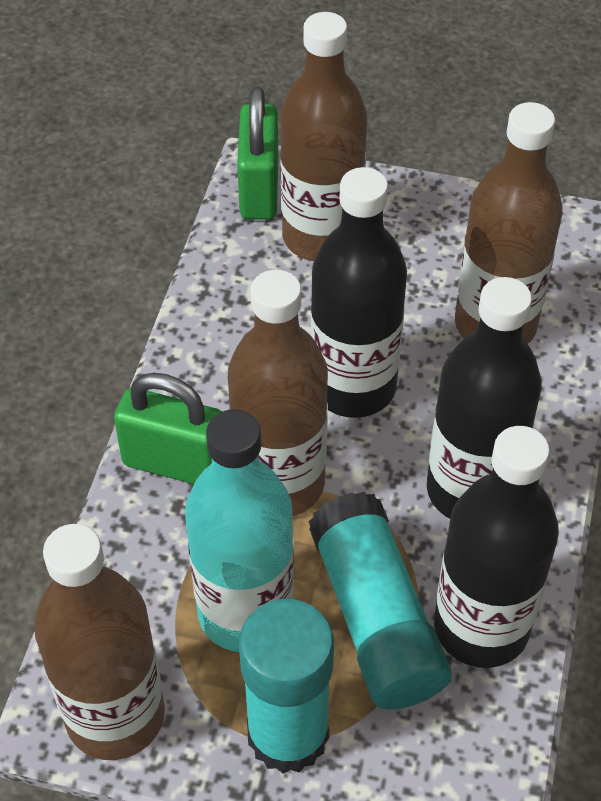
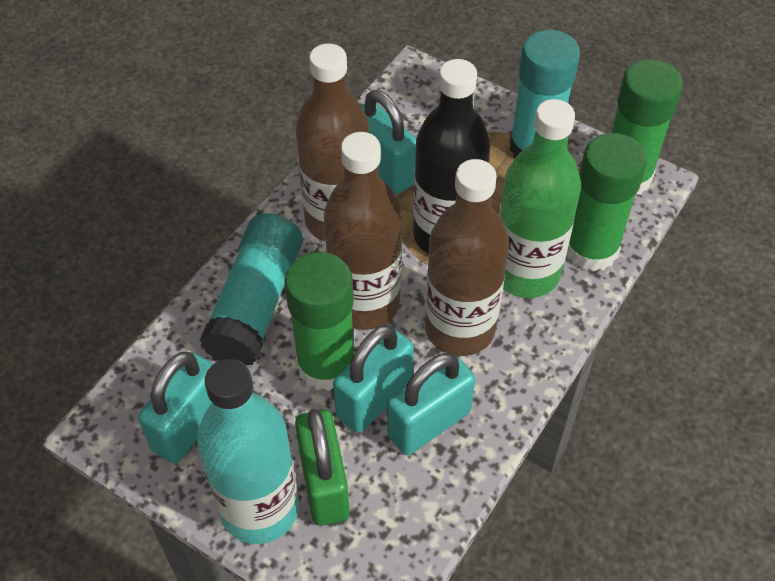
black bottle: [311,167,407,418] [427,277,542,519] [434,426,559,668] = 3 -> [413,59,490,254] = 1
brown bottle: [34,524,165,760] [228,270,328,516] [280,12,367,261] [455,102,563,344] = 4 -> [296,43,369,242] [324,132,402,330] [425,159,509,356] = 3
green bottle: none = 0 -> [499,99,581,298] = 1
green glue stick: none = 0 -> [284,252,355,391] [567,133,647,272] [611,59,683,195] = 3
green padlock: [114,373,222,484] [237,87,278,220] = 2 -> [295,409,350,526] = 1
turquoise padlock: none = 0 -> [138,352,213,464] [333,325,414,433] [361,90,416,194] [387,353,475,455] = 4

